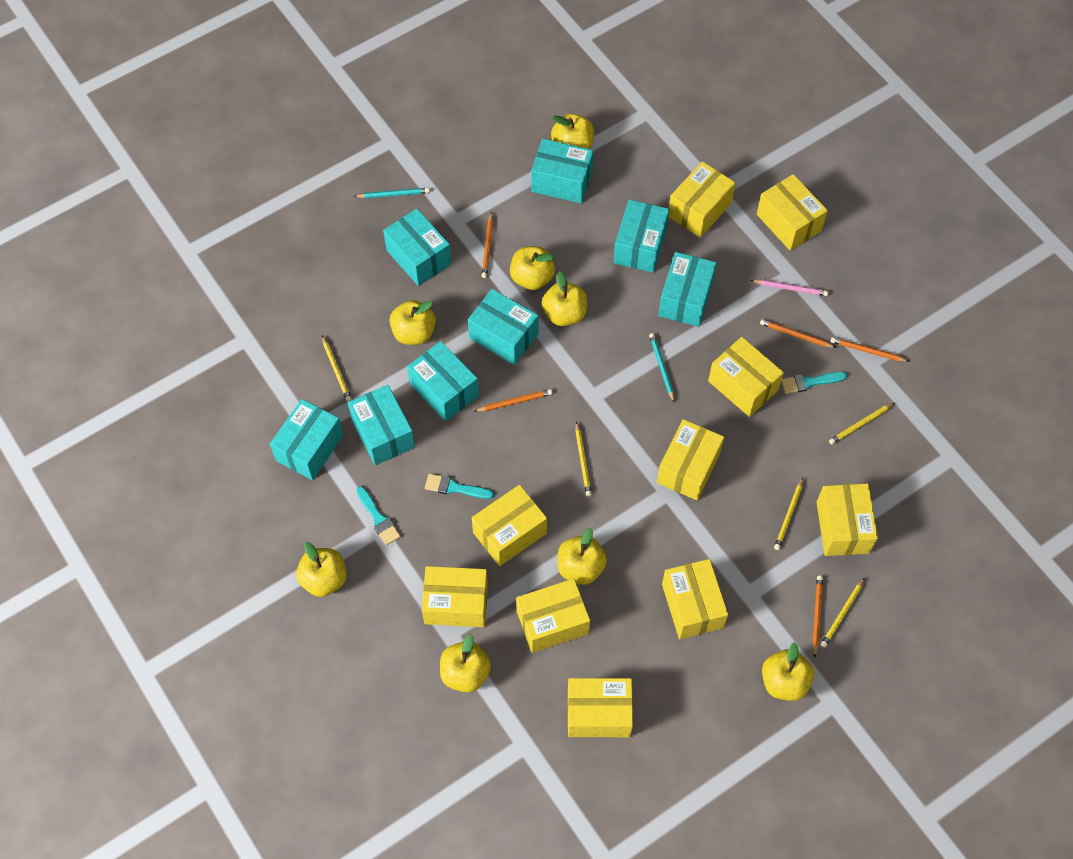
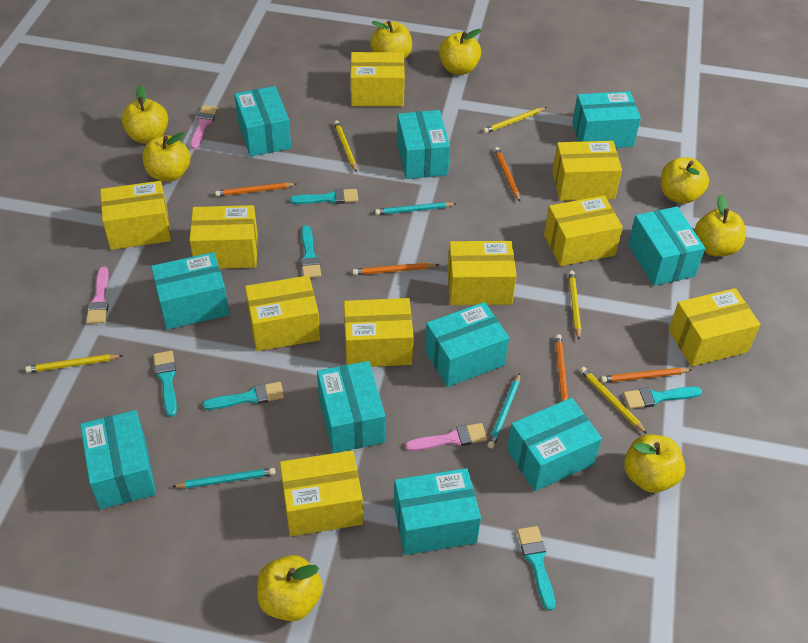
pink brush: none = 0 -> [86,267,109,324] [190,105,218,149] [405,423,487,451] = 3
pink pencil: [751,279,829,296] = 1 -> none = 0
turquoise box: [270,399,344,480] [348,385,415,465] [383,209,451,286] [407,341,479,421] [468,289,538,365] [531,139,594,204] [614,199,669,273] [658,252,716,327] = 8 -> [80,410,156,509] [151,252,229,330] [234,86,291,157] [317,361,385,453] [394,468,481,555] [397,110,450,179] [425,302,509,387] [507,398,602,491] [572,91,641,148] [628,207,705,286] = 10
turquoise brush: [356,486,401,545] [425,474,494,499] [781,372,847,394] = 3 -> [153,351,177,417] [203,382,284,410] [290,189,358,204] [301,225,321,278] [517,526,555,611] [623,386,702,409] = 6
turquoise pencil: [354,188,430,198] [649,333,674,402] = 2 -> [172,468,276,488] [375,202,457,215] [488,373,520,449] = 3

